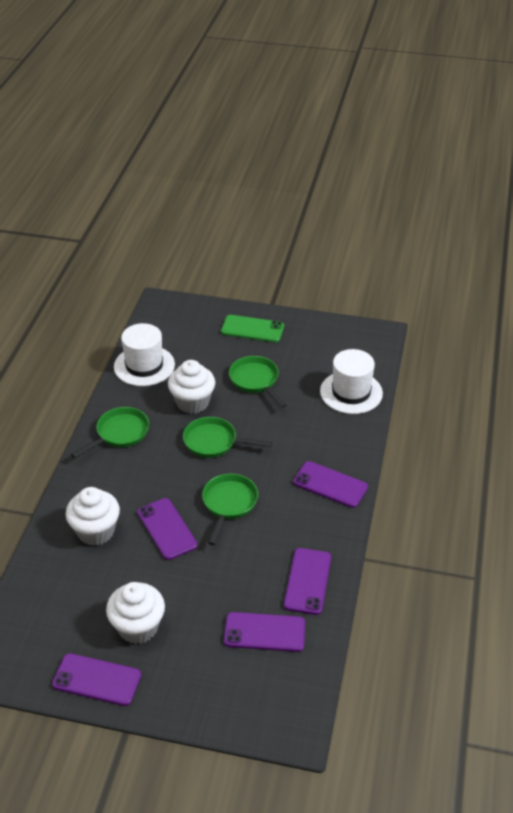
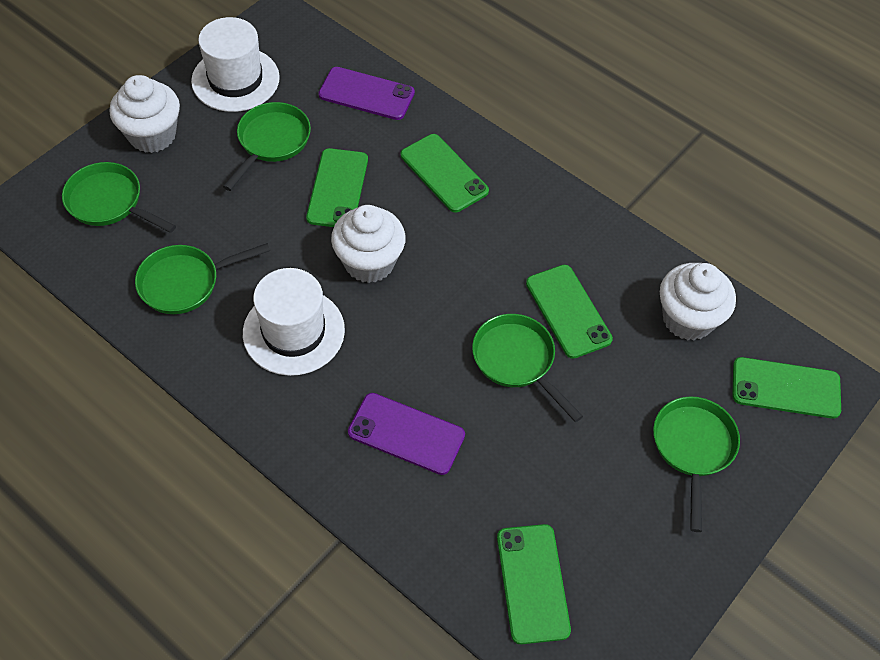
green pan: [71,407,149,458] [183,417,272,458] [202,474,258,545] [229,356,287,408] = 4 -> [62,162,176,233] [135,243,270,314] [223,102,311,191] [472,314,583,422] [653,396,740,532] = 5
green phone: [221,315,284,342] = 1 -> [306,148,368,227] [401,134,489,213] [497,524,571,644] [526,265,613,359] [732,357,841,419] = 5
purple phone: [52,653,141,706] [137,498,198,560] [224,612,305,652] [284,548,331,615] [293,461,368,508] = 5 -> [318,67,415,120] [348,393,465,475] = 2

